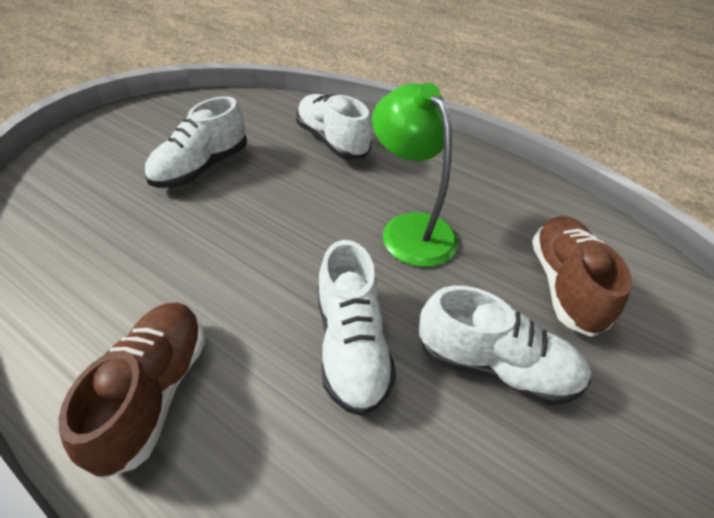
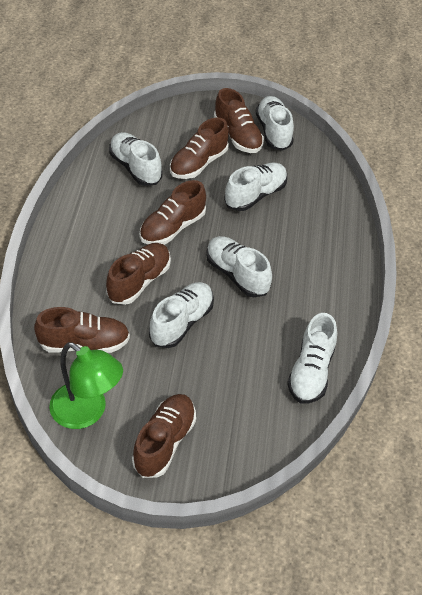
brown shoe: [58,302,205,479] [532,216,632,337] = 2 -> [34,307,130,353] [106,243,171,305] [132,394,196,478] [140,180,206,245] [170,118,229,179] [214,88,264,153] = 6
white shoe: [144,96,247,188] [296,94,372,159] [318,240,396,416] [419,286,591,405] = 4 -> [109,132,162,186] [149,282,214,348] [206,236,272,297] [224,162,287,211] [256,96,294,151] [287,313,337,404] = 6

